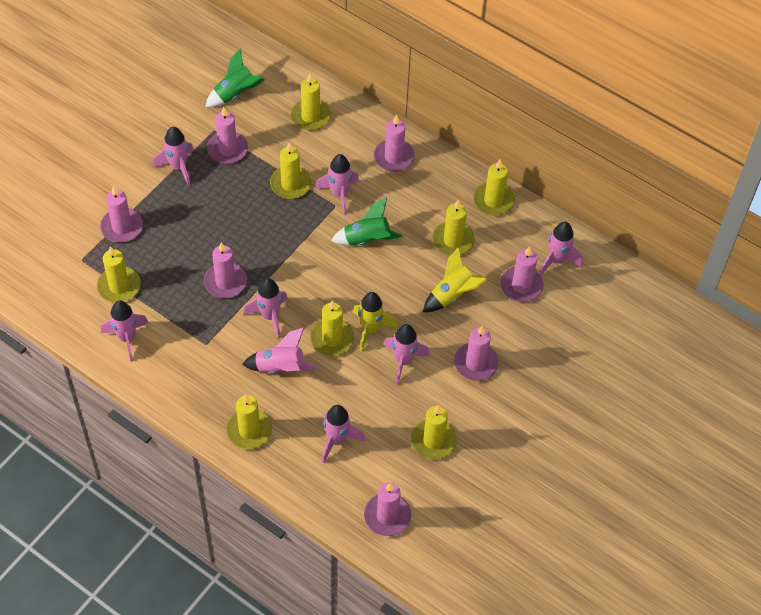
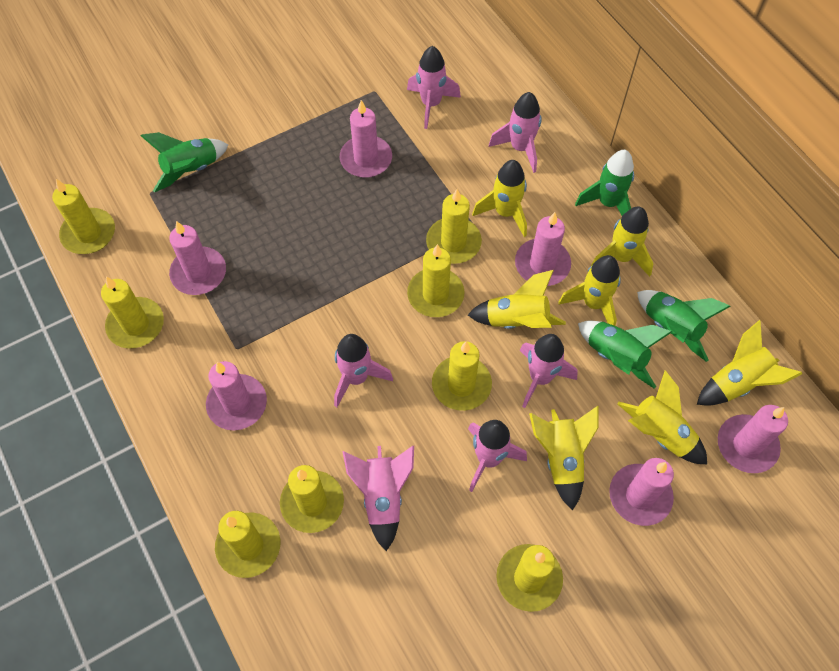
green rocket: [205,48,265,107] [331,197,403,245] = 2 -> [140,132,228,192] [575,150,634,216] [578,321,672,388] [637,290,731,362] = 4
pink candle: [100,186,143,243] [204,242,247,298] [207,107,248,164] [364,482,411,536] [374,115,415,172] [454,326,499,381] [500,246,544,302] = 7 -> [169,221,226,295] [206,361,267,430] [340,100,392,178] [515,212,571,286] [609,458,674,526] [718,405,788,473] = 6
pink rocket: [101,301,148,361] [153,127,194,186] [242,328,318,374] [244,278,288,338] [315,154,359,215] [322,405,365,463] [384,324,430,385] [539,222,583,276] = 8 -> [334,334,393,407] [342,446,414,551] [407,46,461,129] [468,420,527,492] [489,92,542,173] [519,334,577,408] = 6
yellow rocket: [353,292,397,352] [423,247,487,312] = 2 -> [468,270,566,329] [472,160,527,237] [529,406,599,511] [558,255,621,326] [591,206,653,277] [617,370,707,464] [697,320,803,406] = 7

